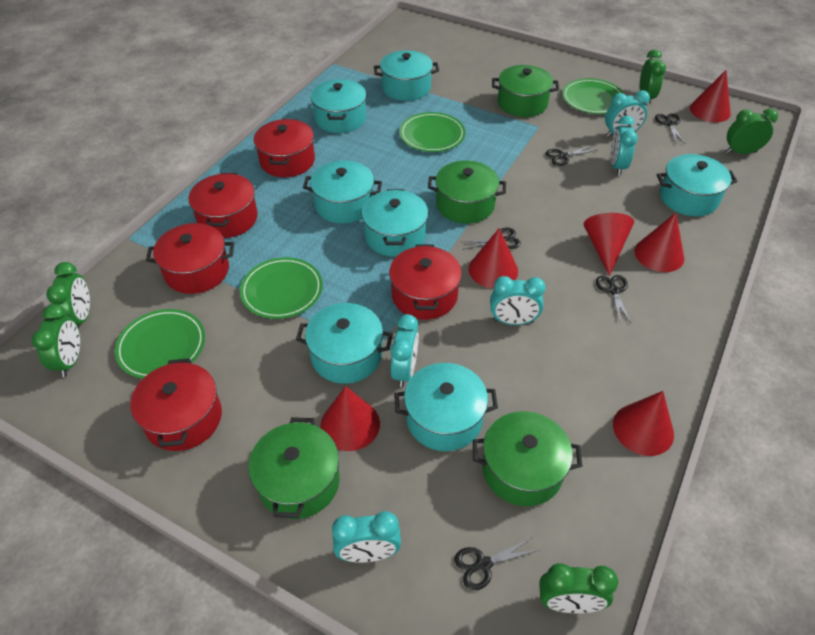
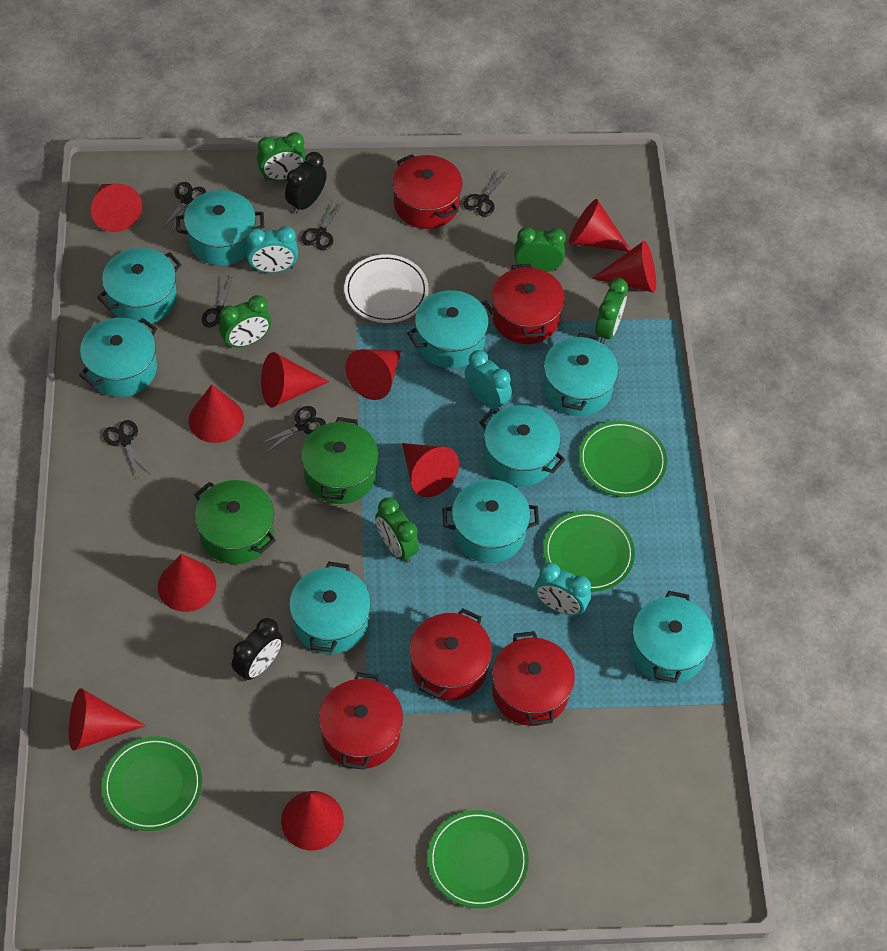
black clock: none = 0 -> [232,618,283,681] [285,152,327,214] = 2
black scissors: [455,537,539,590] [461,228,521,250] [545,146,598,166] [596,275,631,323] [655,113,685,144] = 5 -> [103,420,149,479] [162,182,206,231] [202,277,232,328] [259,406,326,453] [301,200,342,250] [463,170,507,217] = 6
green pot: [248,417,340,519] [428,161,506,224] [473,411,582,506] [492,65,559,117] = 4 -> [194,480,276,564] [301,417,379,504] = 2
red cone: [320,386,380,451] [469,228,518,288] [583,213,634,276] [613,391,674,456] [634,213,684,272] [690,70,731,122] = 6 -> [69,688,146,750] [91,184,142,232] [158,554,216,612] [189,384,244,443] [261,352,329,407] [281,791,344,850] [345,349,401,400] [402,443,459,497] [569,199,631,252] [591,241,656,293] = 10
turquoise clock: [332,511,401,563] [391,314,419,387] [490,276,546,325] [605,90,650,137] [611,115,638,176] = 5 -> [246,226,298,273] [465,350,512,412] [534,562,591,616] = 3
turquoise pot: [296,303,393,384] [303,160,382,224] [311,79,367,133] [362,189,428,257] [374,50,439,101] [394,363,498,451] [657,154,738,216] = 7 -> [79,318,157,397] [97,248,182,325] [176,190,264,266] [289,562,371,654] [407,290,496,368] [442,479,539,563] [479,405,565,487] [543,333,618,416] [630,591,714,684] = 9
white plate: none = 0 -> [344,254,429,323] = 1

